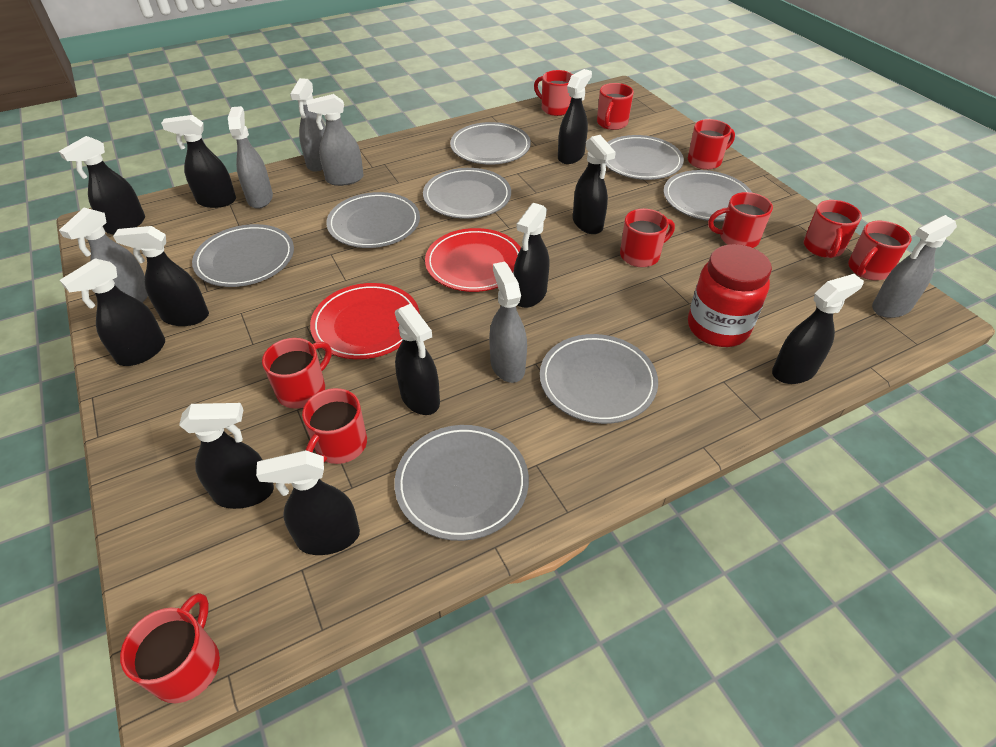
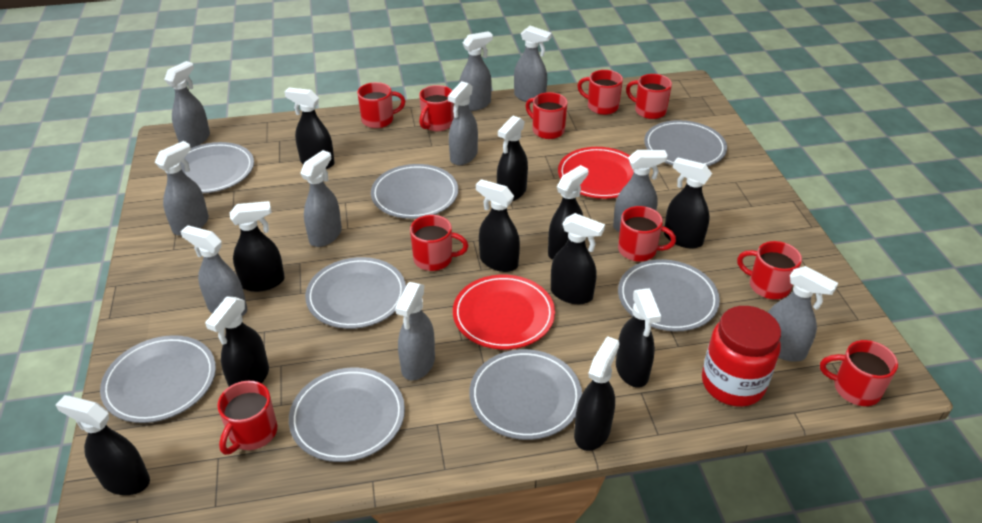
grey spray bottle: [59,208,148,303] [228,106,273,209] [290,78,326,172] [306,94,364,186] [489,262,527,383] [872,215,957,318] = 6 -> [155,141,209,236] [164,61,210,148] [180,225,247,316] [300,150,342,247] [395,282,435,381] [448,81,478,165] [459,31,493,111] [514,26,552,103] [613,150,668,232] [768,266,838,362] = 10

